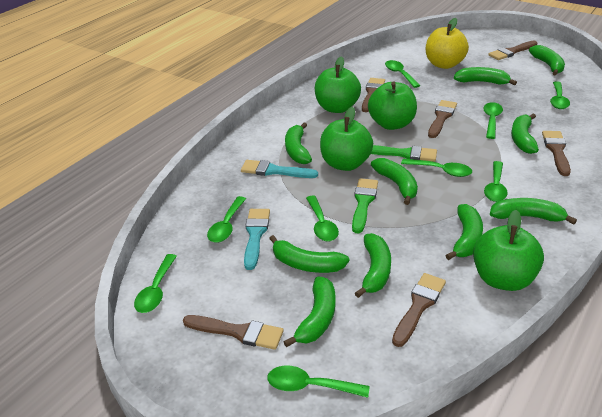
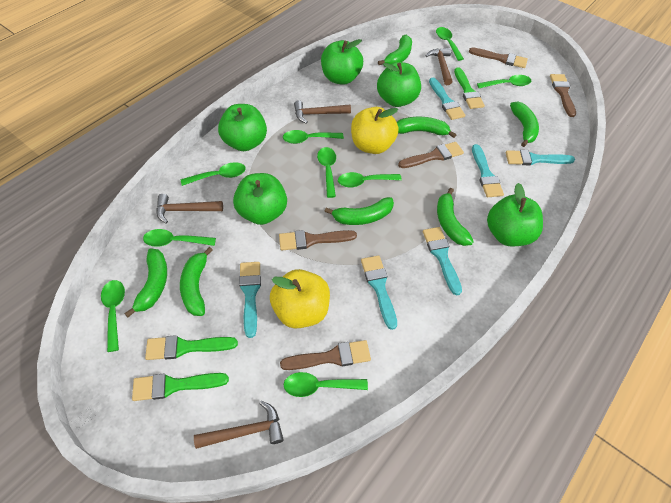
brown brush: [183,315,284,350] [362,78,385,112] [392,273,446,347] [428,100,457,138] [488,40,537,60] [542,131,571,176] = 6 -> [279,230,357,250] [280,340,371,370] [398,142,464,168] [469,47,528,68] [550,74,576,117] = 5
brown hammer: none = 0 -> [156,194,223,224] [194,401,284,449] [294,100,351,124] [425,48,453,85] = 4
green apple: [315,56,361,113] [320,107,373,171] [368,82,417,130] [473,210,544,291] = 4 -> [218,104,267,151] [233,173,287,225] [321,39,363,85] [377,62,421,107] [487,183,543,246] = 5
green banana: [269,235,349,273] [283,276,336,347] [285,122,312,164] [355,233,391,298] [371,158,418,205] [445,204,483,260] [454,67,517,85] [490,198,577,225] [511,113,539,154] [529,45,565,76] = 10 -> [124,249,167,317] [180,247,213,316] [324,197,394,225] [378,35,412,65] [397,117,456,138] [437,188,474,246] [510,101,539,147] = 7
green brush: [352,178,378,234] [371,145,437,162] = 2 -> [132,373,229,401] [145,335,238,360] [454,67,485,109] = 3
turquoise brush: [241,160,318,178] [244,209,270,270] = 2 -> [239,262,261,338] [361,255,397,330] [423,227,462,296] [429,78,465,120] [472,144,504,197] [506,150,575,165] = 6
yellow apple: [426,18,469,69] = 1 -> [270,269,330,328] [351,107,398,154] = 2

